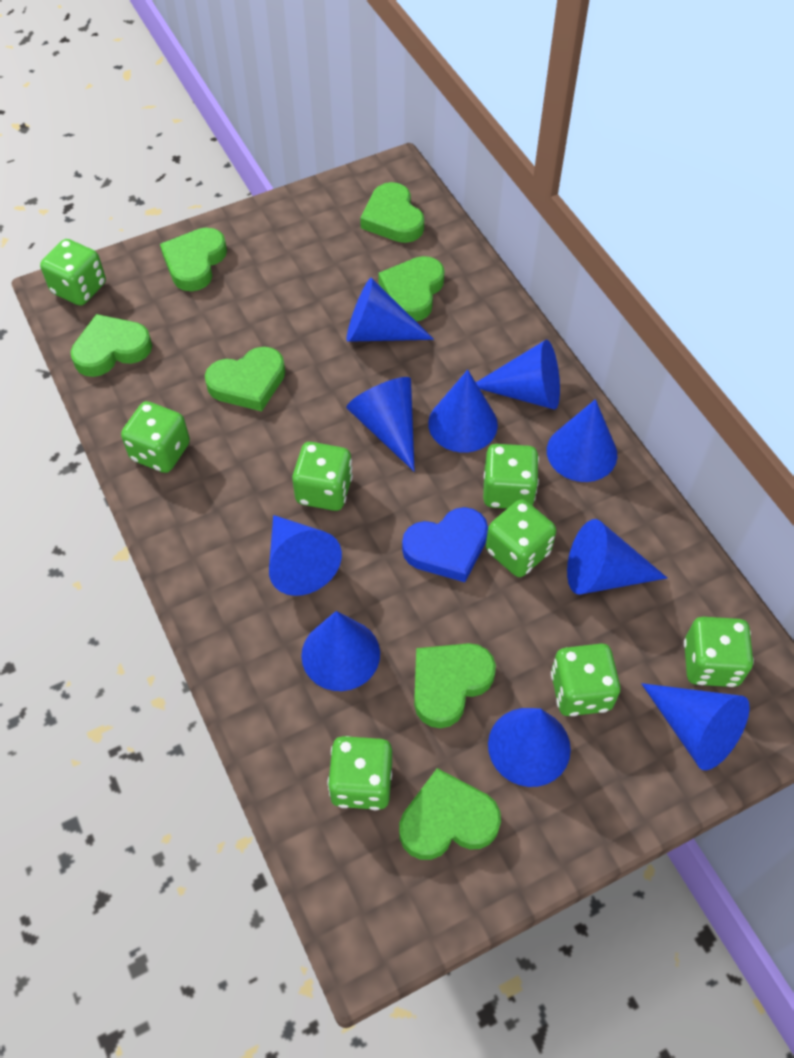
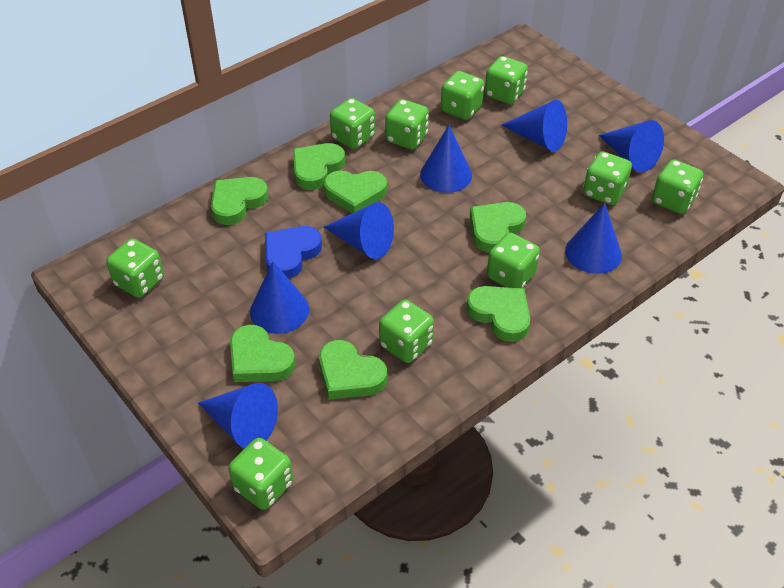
blue cone: [269,515,342,596] [301,611,380,691] [346,377,415,471] [347,278,434,342] [428,370,498,453] [476,340,560,409] [488,708,571,787] [547,399,617,482] [567,519,667,594] [641,683,750,770] = 10 -> [198,383,278,449] [250,261,309,334] [323,202,394,259] [420,125,472,193] [501,100,567,152] [565,203,622,274] [598,120,664,172] = 7
green dice: [40,239,106,306] [121,401,190,473] [292,442,353,511] [327,736,392,810] [483,444,539,509] [486,499,556,577] [551,643,620,716] [684,617,754,687] = 8 -> [106,239,164,298] [228,438,293,510] [330,98,375,149] [379,300,434,363] [385,99,429,150] [441,71,484,120] [485,56,528,104] [487,233,540,288] [583,152,632,205] [652,159,703,214] = 10

